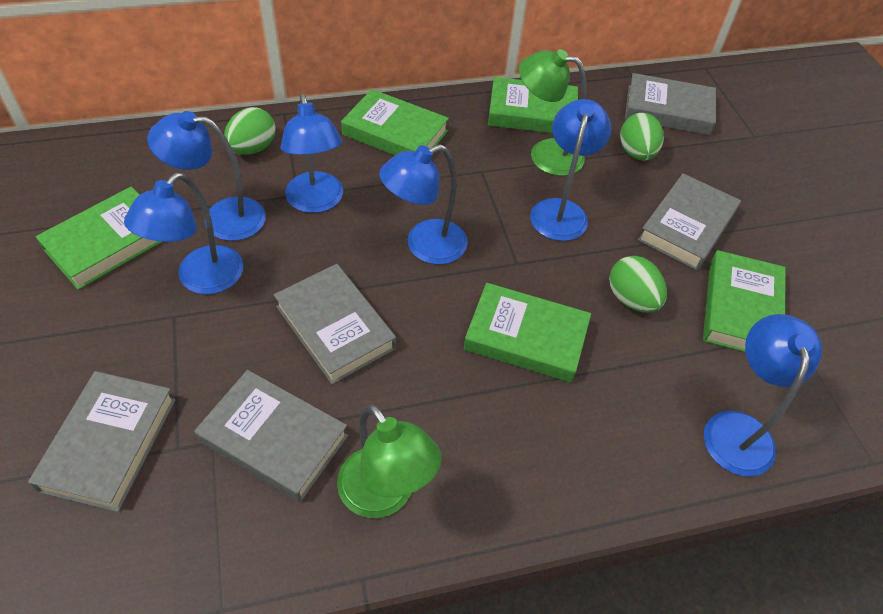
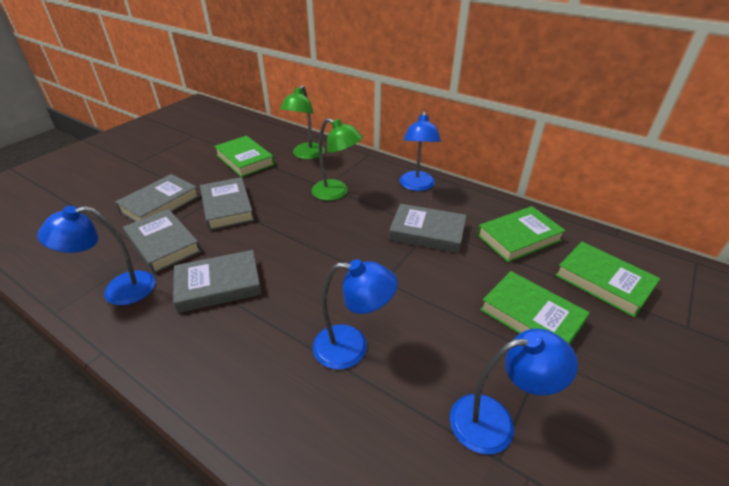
blue lamp: [124,173,243,294] [147,111,266,241] [280,94,343,213] [379,144,468,265] [530,99,611,241] [704,314,822,476] = 6 -> [37,206,155,305] [313,259,398,370] [400,111,441,191] [450,329,578,454] = 4
green book: [36,187,163,290] [341,89,449,156] [464,283,591,383] [488,77,578,133] [703,250,786,352] = 5 -> [214,136,275,177] [477,206,566,262] [480,271,590,344] [555,242,660,317] = 4
green egg: [224,107,276,155] [609,256,667,313] [620,113,664,161] = 3 -> none = 0

